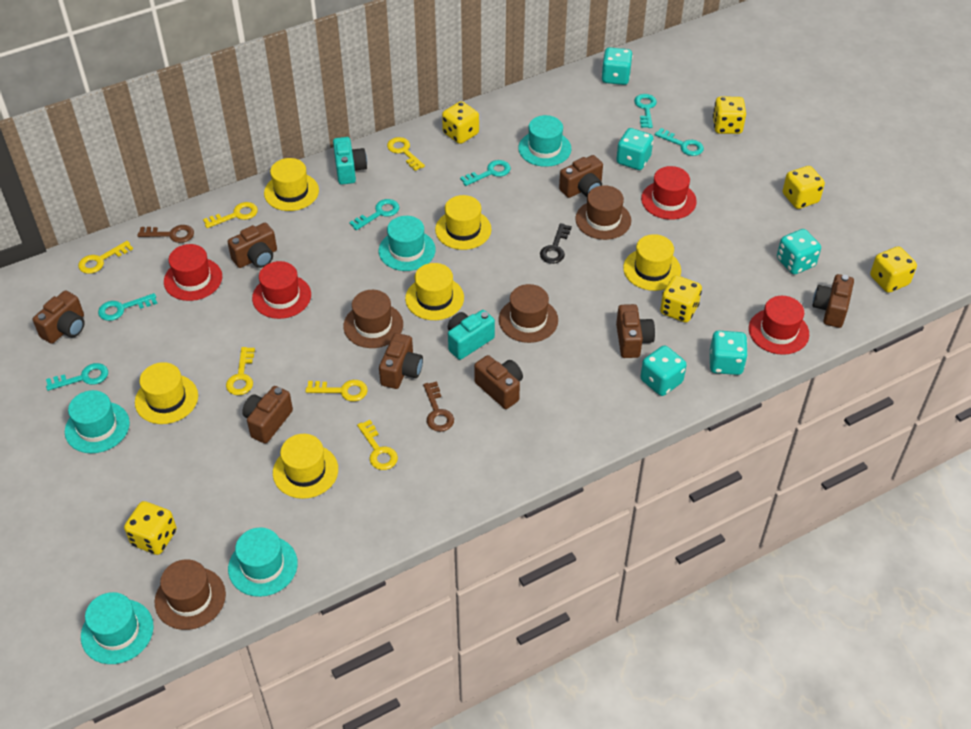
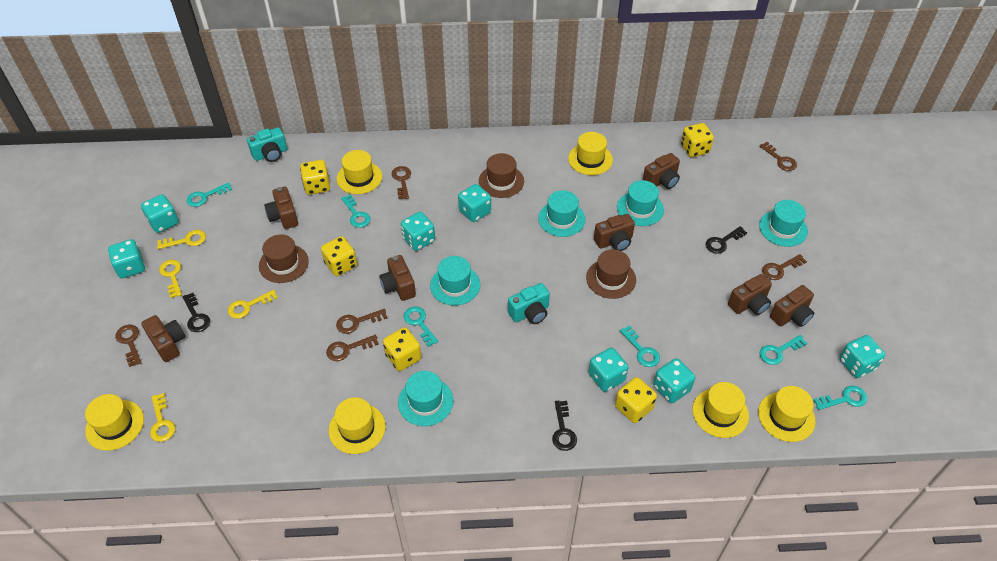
black key: [540,223,572,264] = 1 -> [182,293,210,332] [552,401,577,451] [706,226,747,254] = 3
brown camera: [33,290,85,344] [228,223,277,268] [242,386,293,444] [379,333,423,389] [474,355,523,409] [559,155,603,198] [616,304,655,358] [812,274,854,328] = 8 -> [141,315,185,362] [264,187,298,229] [379,255,416,301] [594,214,635,251] [643,153,680,189] [728,274,772,315] [770,285,814,327] = 7
brown hat: [155,559,226,630] [343,290,403,348] [499,284,558,343] [575,185,631,240] = 4 -> [259,234,309,283] [479,153,524,198] [586,249,636,299] = 3
brown key: [138,225,194,243] [423,381,454,432] = 2 -> [115,325,141,367] [326,335,379,361] [336,309,387,334] [391,166,411,199] [760,142,797,171] [762,254,807,280] = 6
red hat: [164,244,222,301] [252,261,311,319] [641,166,697,220] [749,296,809,355] = 4 -> none = 0
turquoise dice: [601,47,633,85] [616,128,653,170] [640,345,687,396] [710,331,748,375] [777,229,821,275] = 5 -> [108,239,145,278] [141,194,179,233] [401,212,435,251] [458,184,491,222] [588,348,628,392] [653,358,695,403] [839,335,885,378] = 7
yellow dice: [124,501,177,555] [442,101,479,144] [660,275,702,322] [713,97,746,134] [783,166,825,209] [870,246,917,293] = 6 -> [300,160,330,195] [321,236,357,276] [383,327,421,371] [615,377,657,423] [681,123,714,157] = 5
yellow key: [78,241,133,274] [203,202,258,228] [226,347,255,395] [306,380,368,401] [357,420,398,470] [387,137,425,171] = 6 -> [150,393,175,442] [157,230,206,249] [159,260,182,298] [228,290,278,319] = 4

